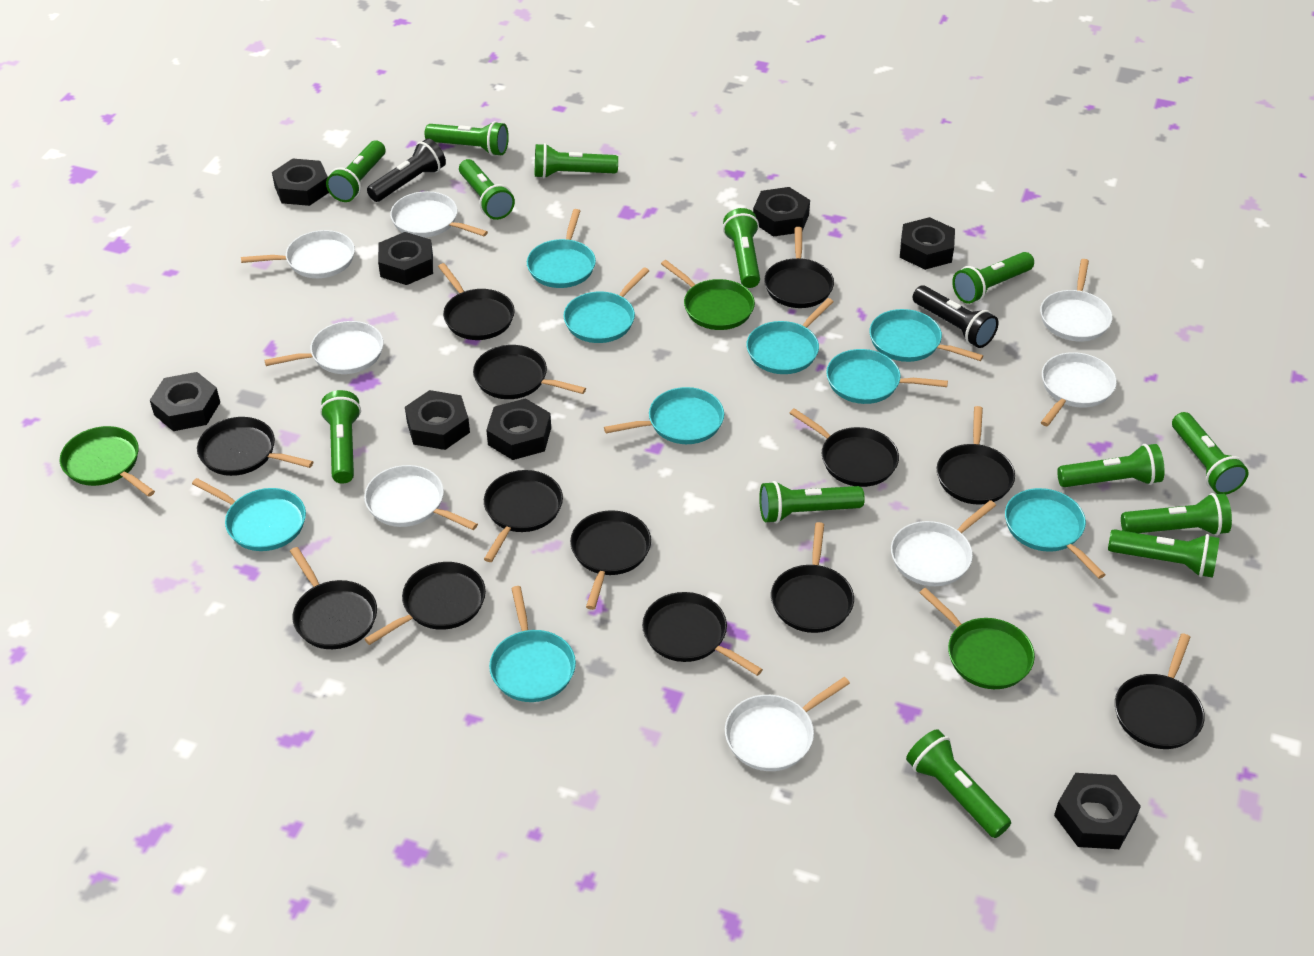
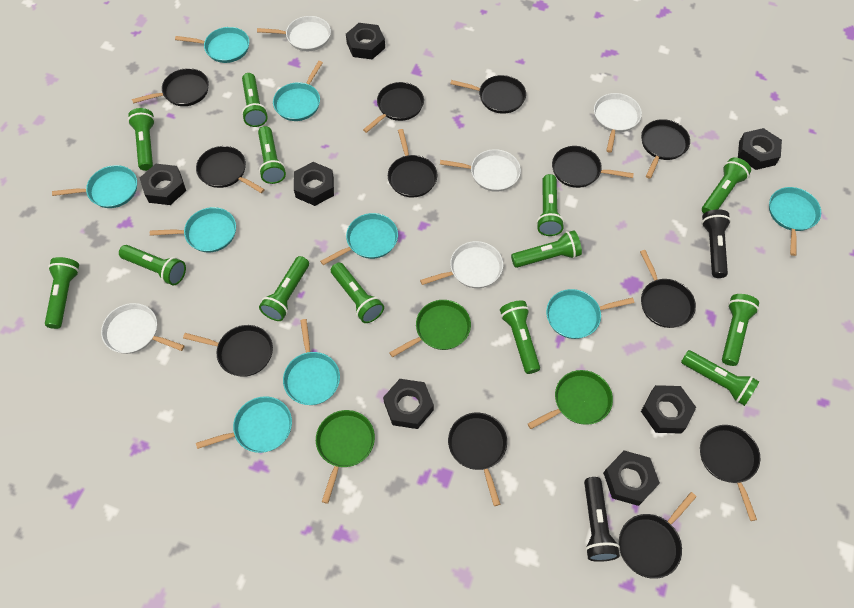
black nut: [150,372,220,431] [272,159,329,206] [378,232,433,285] [405,390,470,450] [486,398,551,460] [753,187,810,237] [900,217,955,270] [1054,773,1141,849] = 8 -> [140,164,186,205] [294,162,334,206] [346,23,385,59] [383,379,434,429] [603,451,660,506] [641,385,696,434] [738,128,782,170] = 7
black pan: [197,417,313,476] [290,547,377,649] [365,562,486,645] [438,263,515,340] [473,345,586,399] [484,470,563,562] [570,510,651,610] [642,592,763,676] [764,227,834,308] [771,522,854,633] [790,408,899,487] [937,406,1015,505] [1115,633,1205,749] = 13 -> [132,68,209,106] [183,325,273,377] [196,146,265,193] [363,82,424,133] [388,129,437,197] [448,413,507,506] [450,75,526,114] [552,146,634,188] [619,492,697,579] [640,250,696,328] [641,119,690,179] [700,425,760,521] = 12
white pan: [241,230,355,278] [264,321,383,374] [364,465,478,530] [390,191,488,237] [725,677,850,771] [891,500,996,586] [1040,259,1112,341] [1041,352,1117,426] = 8 -> [101,303,185,354] [257,16,331,51] [420,241,503,288] [440,149,521,192] [594,93,642,153] = 5

